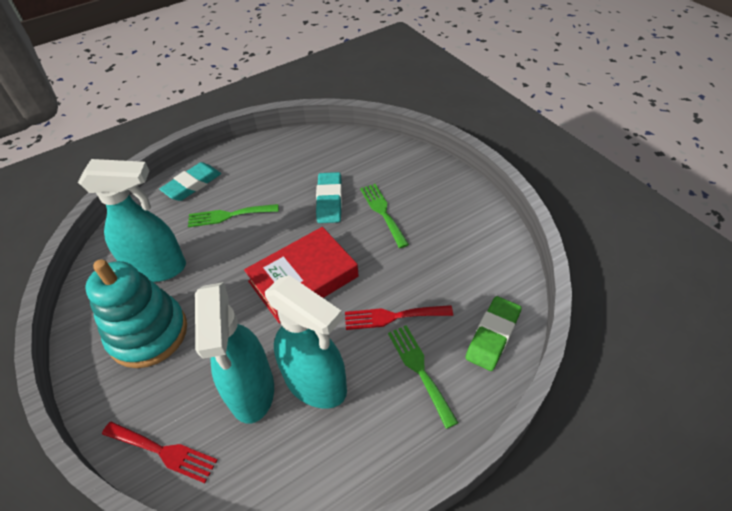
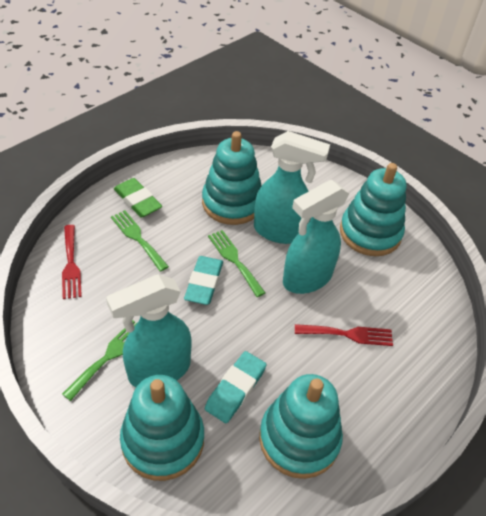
red book: [244,227,359,324] = 1 -> none = 0
turquoise stacking toy: [85,259,187,368] = 1 -> [120,375,204,481] [202,131,261,225] [259,374,343,479] [340,163,406,256] = 4

